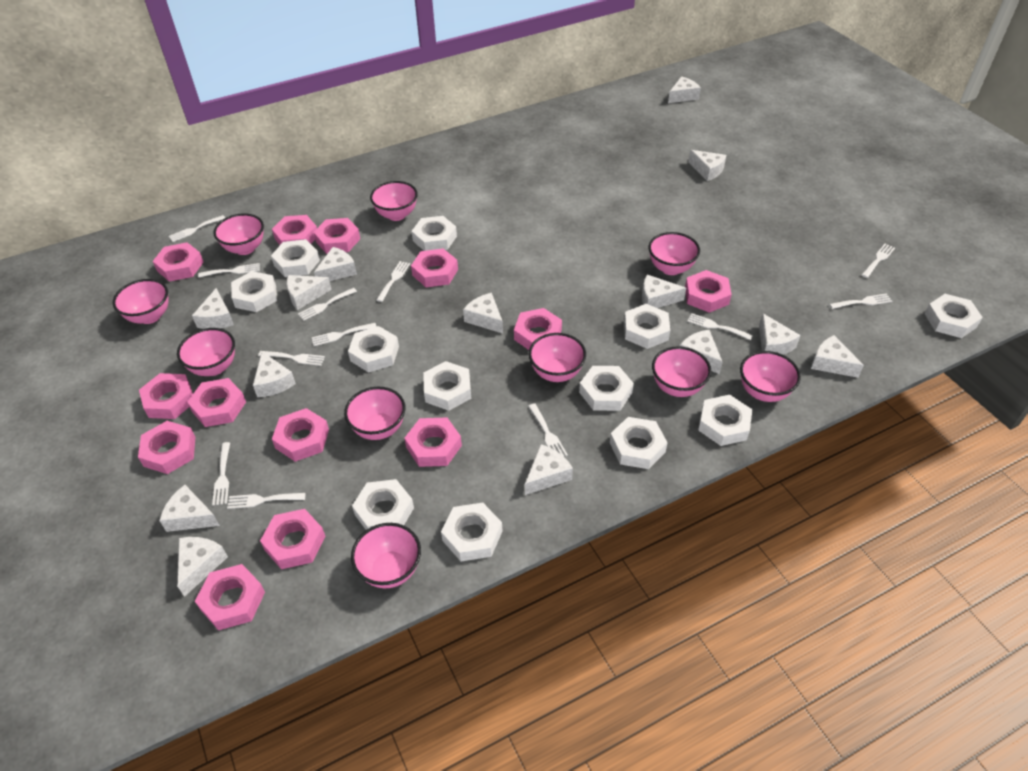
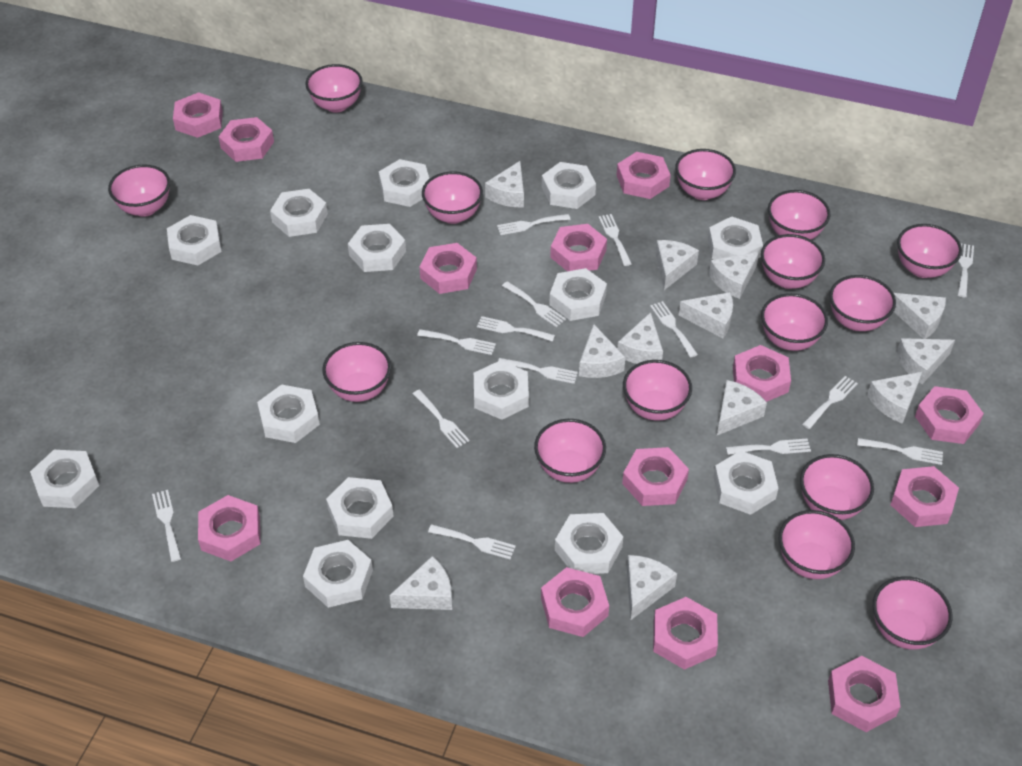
pink bowl: [113,279,168,324] [177,328,235,376] [213,213,264,255] [344,387,405,440] [351,523,421,588] [370,181,418,221] [529,333,586,382] [648,232,700,275] [652,346,711,397] [740,351,801,402] = 10 -> [108,164,170,217] [305,64,362,113] [322,342,391,402] [422,171,483,224] [534,419,606,483] [623,360,692,421] [675,149,736,200] [761,234,825,289] [761,293,828,351] [768,190,831,239] [779,510,855,579] [800,454,874,520] [829,275,896,331] [873,576,952,650] [897,224,962,278] = 15
white cheese: [159,485,220,532] [177,537,228,597] [192,288,234,329] [253,352,296,397] [287,275,332,310] [314,247,357,281] [463,293,503,334] [525,444,573,495] [642,275,686,308] [668,76,701,103] [680,330,723,374] [688,150,726,181] [759,313,801,355] [811,335,864,378] = 14 -> [389,556,452,610] [485,161,524,207] [579,324,625,378] [617,312,663,364] [627,555,677,620] [655,240,699,290] [679,292,733,338] [709,252,759,299] [717,380,767,435] [867,372,922,424] [894,293,946,339] [897,338,955,384] = 12
white fork: [169,215,225,242] [198,263,260,278] [212,442,230,506] [227,493,306,509] [258,351,325,366] [298,288,357,321] [312,323,377,346] [376,261,410,302] [528,403,568,456] [687,313,753,340] [829,293,892,309] [862,244,895,278] = 12 -> [152,490,181,562] [413,389,469,448] [417,329,496,355] [428,524,516,559] [477,316,555,341] [497,214,570,235] [498,358,578,384] [502,281,566,327] [598,214,632,266] [650,301,698,358] [726,439,811,455] [802,376,858,429] [857,438,943,465] [958,243,974,297] = 14
white nut: [231,271,277,312] [271,239,320,277] [348,326,399,373] [352,479,414,530] [412,216,457,251] [423,361,471,411] [441,503,502,561] [579,366,634,411] [610,417,668,469] [624,304,670,349] [698,395,753,446] [925,294,983,338] = 12 -> [30,450,99,508] [167,215,222,265] [257,384,320,443] [270,189,328,237] [303,540,373,608] [326,477,394,539] [348,224,406,272] [379,159,429,207] [474,360,529,420] [542,162,596,209] [549,268,607,321] [555,513,623,574] [708,217,763,260] [713,450,778,515] = 14

